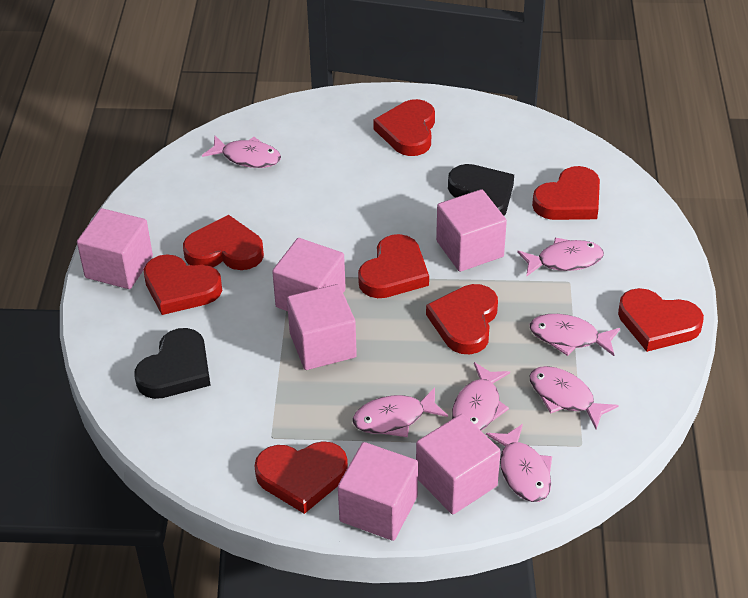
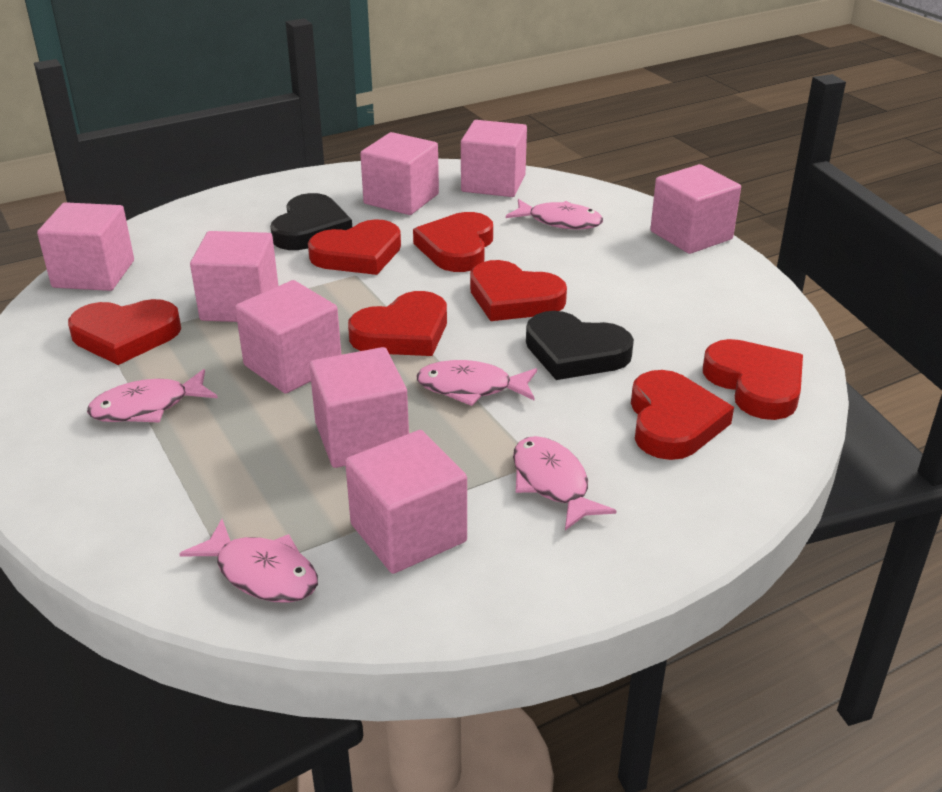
pink cube: [77,208,153,289] [272,238,346,311] [287,284,357,370] [338,442,418,541] [416,414,500,514] [436,189,507,272] = 6 -> [37,202,134,291] [190,231,278,322] [235,280,341,394] [309,347,409,468] [345,430,467,574] [360,132,439,215] [461,120,527,197] [650,164,741,254] = 8
pink fish: [202,135,281,168] [353,387,448,437] [452,362,510,431] [486,424,552,502] [517,238,604,277] [529,366,619,429] [530,314,620,356] = 7 -> [87,369,218,423] [179,519,318,603] [416,360,537,406] [506,199,603,230] [513,436,617,530] = 5
red heart: [144,254,222,315] [183,215,264,270] [255,441,348,514] [358,234,429,298] [373,99,435,156] [426,284,498,354] [532,166,600,220] [618,288,704,352] = 8 -> [68,299,181,365] [308,219,401,275] [348,291,447,356] [413,212,493,272] [470,260,567,321] [631,370,734,460] [703,339,803,420] = 7

